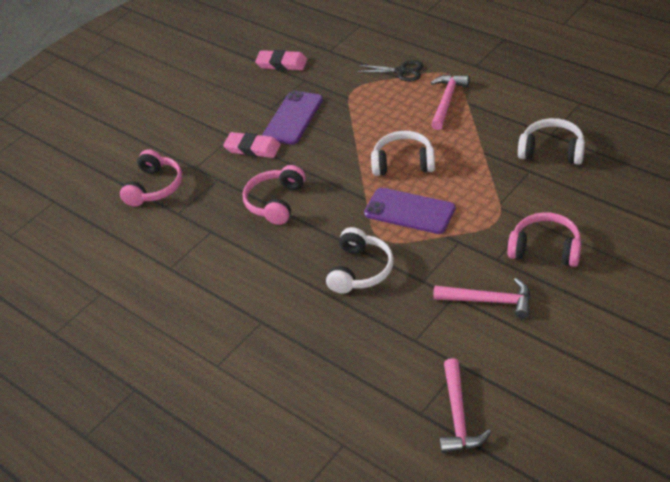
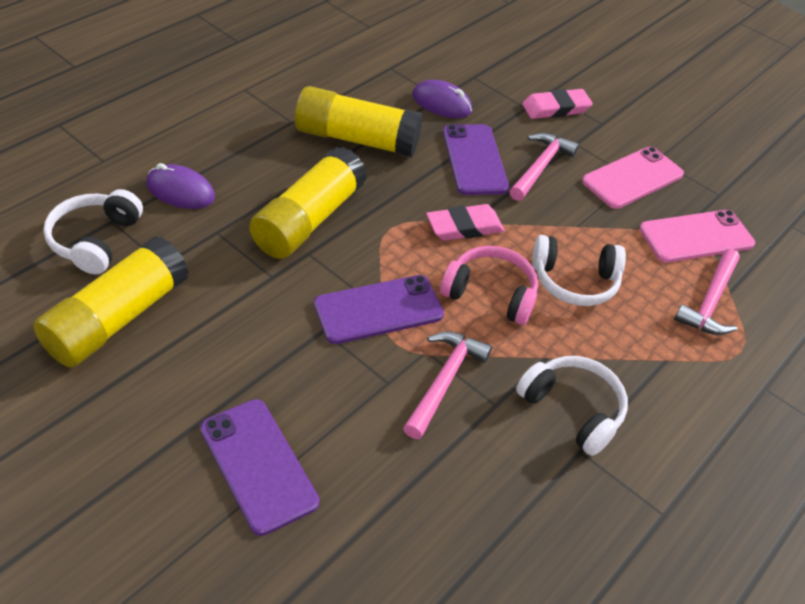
black scissors: [355,60,424,82] = 1 -> none = 0
pink headphones: [120,149,183,207] [243,165,306,225] [507,212,581,267] = 3 -> [440,246,538,325] = 1
pink phone: none = 0 -> [582,147,684,209] [639,210,755,263] = 2
purple mouse: none = 0 -> [147,163,215,209] [412,80,472,118] = 2
purple phone: [262,91,323,145] [364,188,455,234] = 2 -> [200,399,319,536] [314,275,444,344] [443,124,509,195] = 3
yellow glue stick: none = 0 -> [33,236,189,368] [249,147,367,259] [295,86,423,157] = 3

